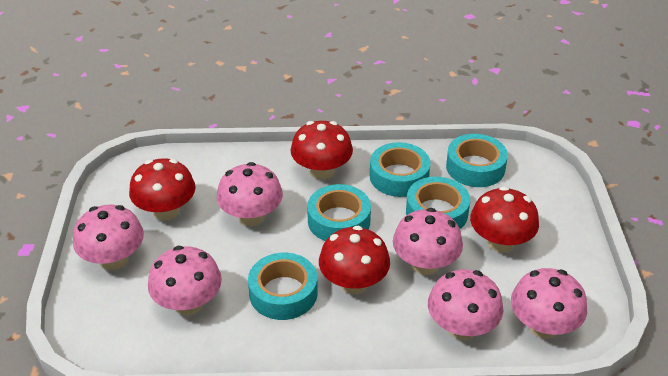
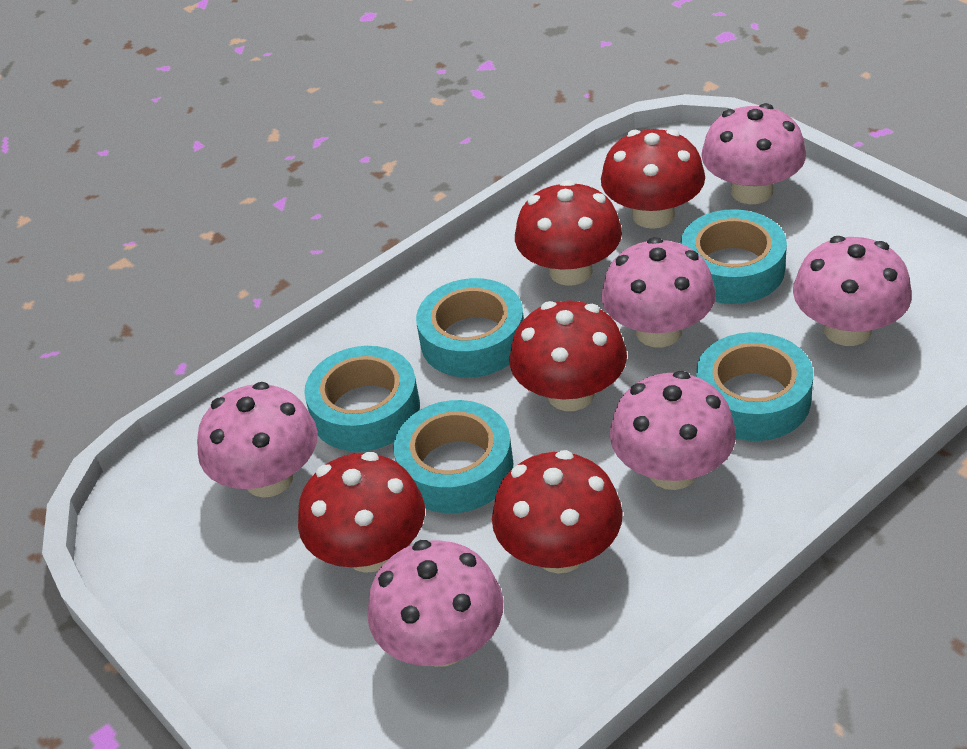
red mushroom: [129,159,196,220] [290,121,353,180] [319,226,390,294] [470,186,539,252] = 4 -> [298,452,425,573] [492,450,623,574] [509,301,627,411] [515,180,622,286] [601,129,705,229] = 5

